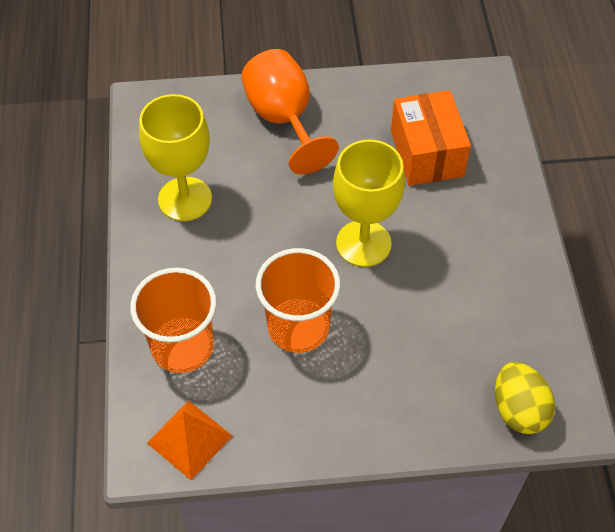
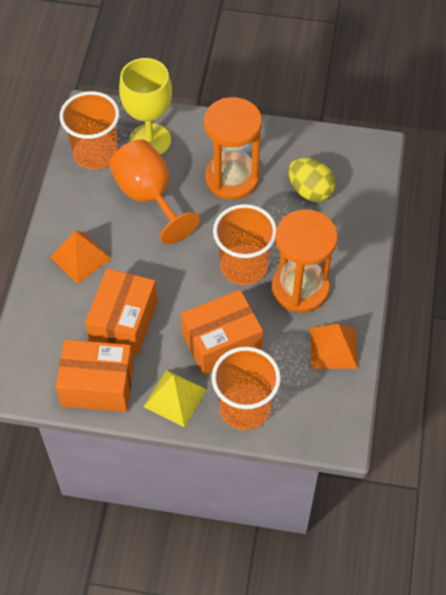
orange box: [391,90,471,186] = 1 -> [56,340,134,412] [85,268,157,355] [181,290,263,375] = 3
orange cup: [130,268,217,373] [256,248,340,353] = 2 -> [59,91,120,170] [212,347,281,430] [213,204,277,285] = 3
orange hourglass: none = 0 -> [204,97,262,200] [272,209,338,313] = 2
orange pyramid: [147,401,232,480] = 1 -> [50,231,111,284] [310,324,358,369] = 2
yellow goblet: [139,94,212,221] [333,140,405,267] = 2 -> [119,58,172,155] = 1
yellow pyramid: none = 0 -> [143,370,207,427] = 1

